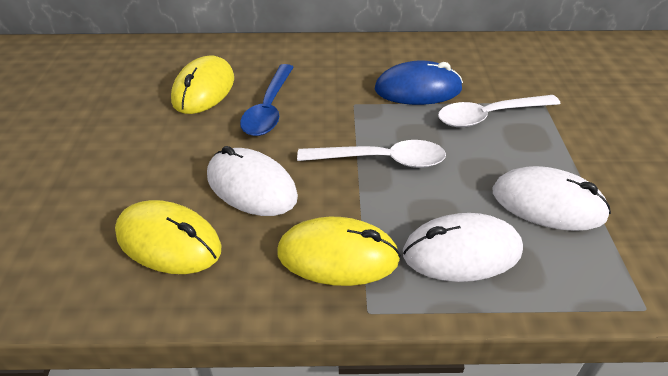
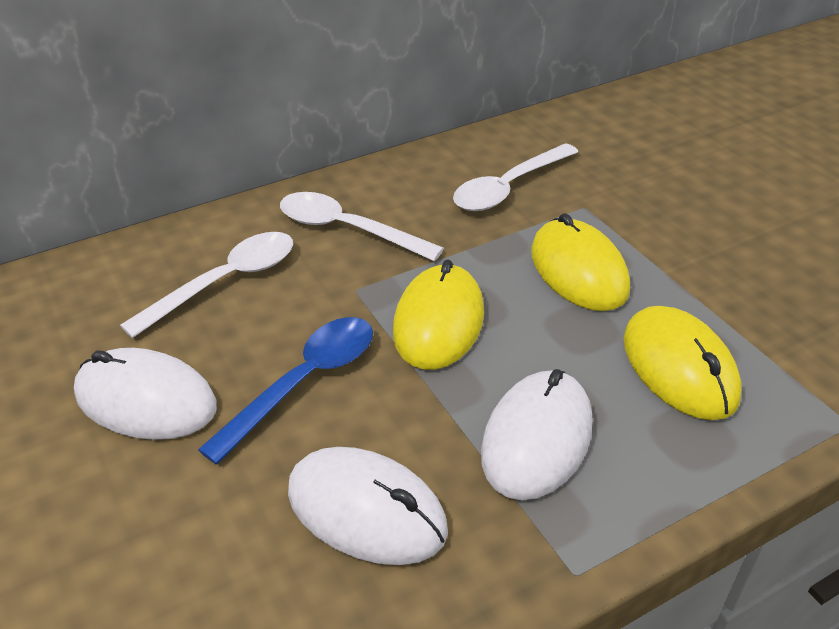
blue mouse: [375,61,463,105] = 1 -> none = 0
white spoon: [297,140,446,168] [438,95,561,127] = 2 -> [120,232,293,338] [280,192,444,261] [453,143,578,211] = 3

